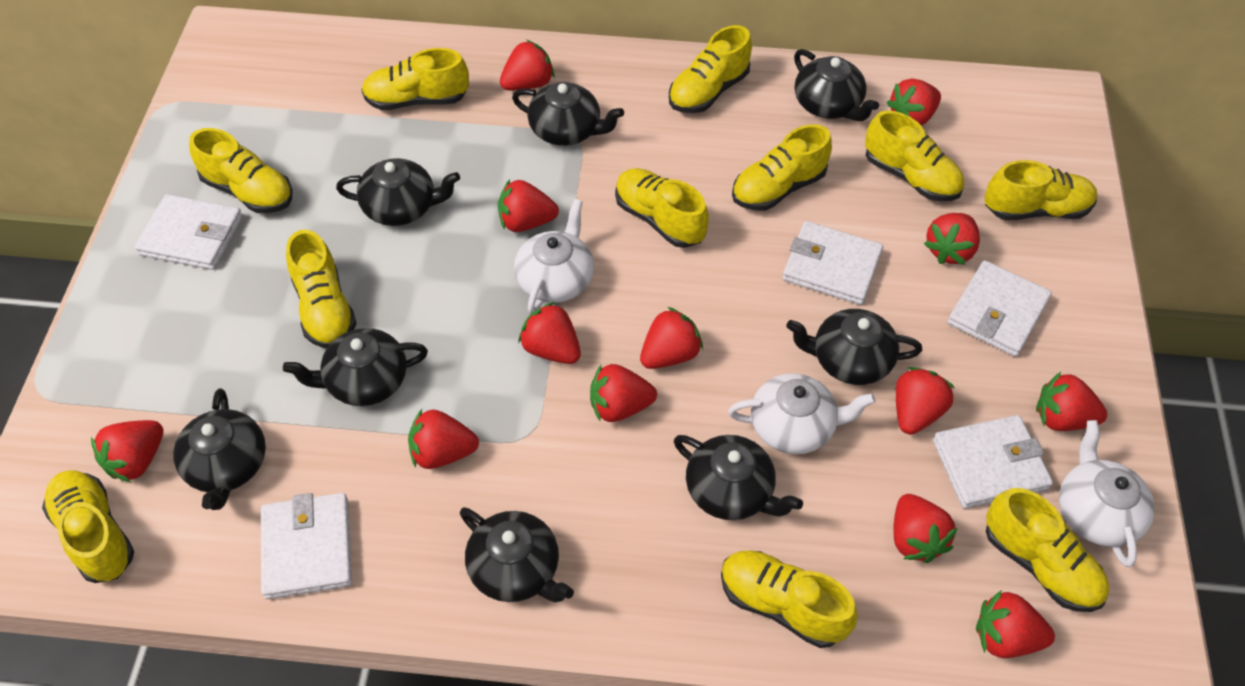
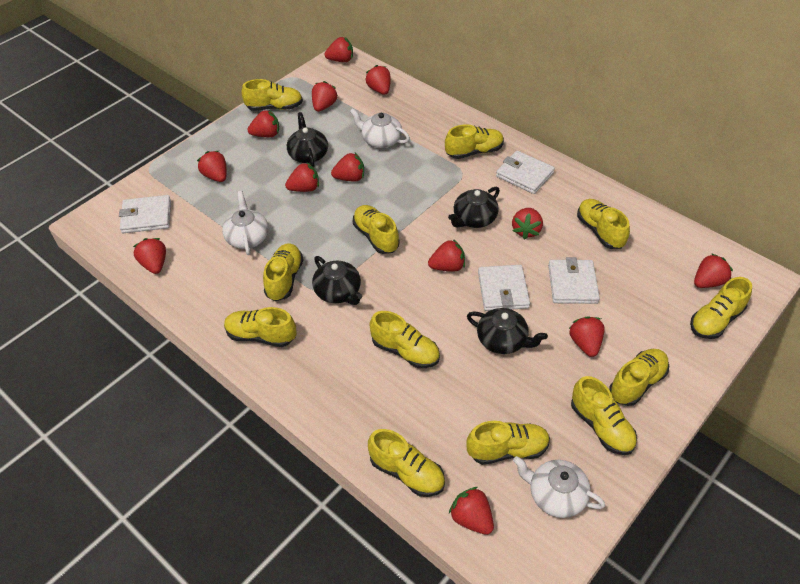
black teapot: [173,388,266,510] [283,328,428,406] [336,158,460,226] [460,507,574,603] [512,82,624,146] [674,435,803,520] [786,309,922,385] [794,49,879,121] = 8 -> [287,112,328,167] [312,256,363,305] [448,187,500,228] [467,308,548,354] = 4
white wallet: [135,194,243,270] [261,493,352,599] [782,221,883,305] [933,415,1053,509] [947,260,1052,357] = 5 -> [119,195,171,233] [478,265,530,311] [496,151,555,194] [548,257,600,304] = 4
yellow shoe: [42,470,134,583] [189,128,293,213] [286,229,357,348] [361,48,469,110] [615,168,709,248] [669,25,752,113] [721,551,858,648] [732,124,832,211] [865,110,964,201] [985,160,1097,220] [986,488,1109,612] = 11 -> [224,307,297,347] [241,79,303,111] [263,243,303,301] [353,205,400,254] [368,429,445,497] [370,311,440,368] [445,124,504,159] [467,421,550,465] [571,376,637,455] [577,199,630,249] [609,349,669,406] [690,277,752,339] = 12

